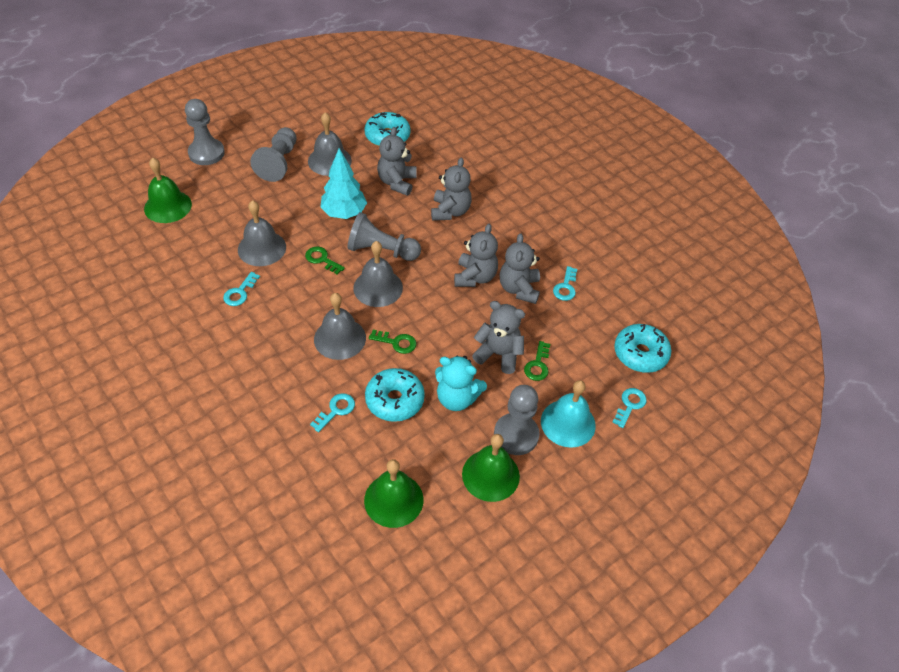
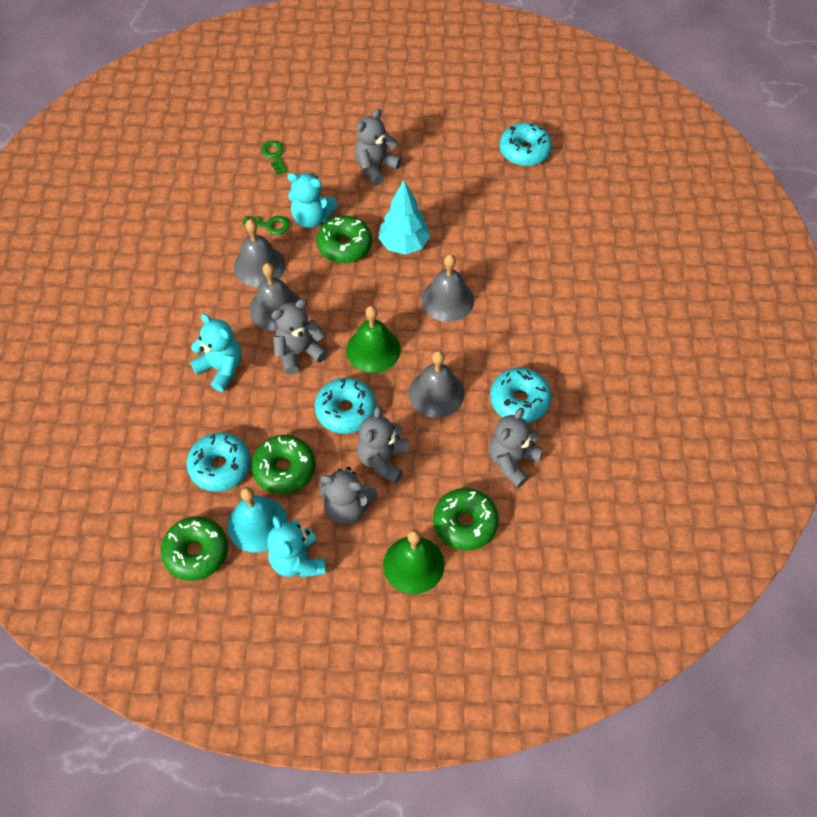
green bell: [144,158,192,223] [364,459,423,528] [462,434,520,502] = 3 -> [346,306,401,373] [383,529,445,594] = 2
green donut: none = 0 -> [161,517,228,581] [251,435,315,494] [316,216,372,263] [433,488,499,550] = 4
green key: [305,246,345,275] [369,330,416,354] [524,341,550,381] = 3 -> [243,216,290,235] [262,141,287,174] = 2
grey pawn: [185,99,225,165] [250,127,296,182] [348,212,421,261] [494,385,540,455] = 4 -> none = 0
turquoise donut: [364,112,410,146] [365,368,425,422] [614,324,671,373] = 3 -> [186,432,251,492] [315,378,376,434] [490,368,552,423] [499,123,552,166] = 4
turquoise key: [223,272,260,306] [310,393,355,432] [553,266,577,301] [612,388,646,428] = 4 -> none = 0
turquoise teddy bear: [435,355,487,411] = 1 -> [190,314,241,392] [267,516,326,578] [287,173,337,228] = 3

